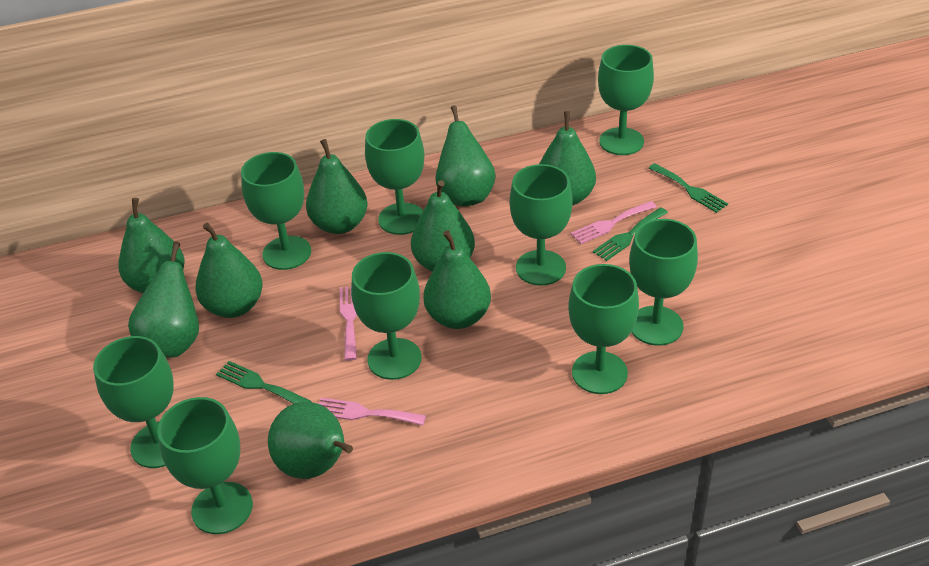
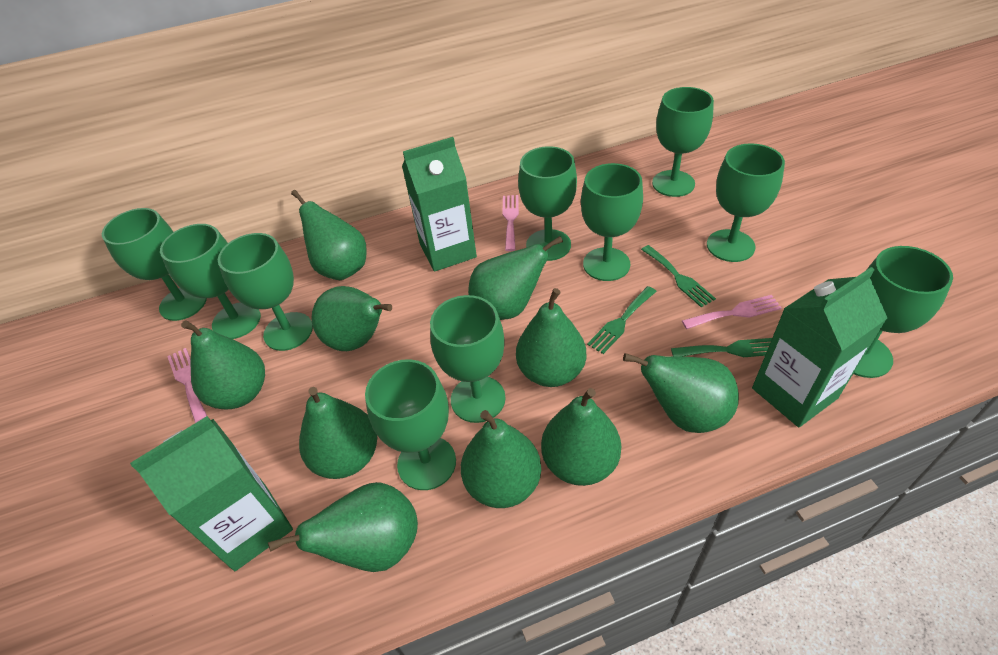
green carton: none = 0 -> [130,416,293,571] [402,137,477,272] [752,267,887,427] = 3
green goblet: [93,336,174,468] [158,397,253,534] [241,152,311,270] [351,252,422,380] [365,119,424,235] [509,164,573,286] [568,264,639,394] [598,45,654,155] [629,219,698,346] = 9 -> [102,208,207,321] [160,224,261,339] [218,233,313,351] [365,359,456,490] [430,295,506,423] [518,146,577,261] [581,163,643,281] [652,87,714,197] [707,143,785,262] [853,246,953,378] = 10
green pear: [118,198,185,293] [128,242,199,358] [195,223,263,318] [268,402,353,479] [306,139,367,234] [411,180,475,272] [423,230,491,329] [435,105,496,206] [539,111,596,205] = 9 -> [181,321,265,409] [268,482,418,572] [291,190,367,280] [299,387,377,479] [311,286,392,351] [461,410,541,508] [468,236,563,320] [516,288,586,387] [541,388,621,486] [623,353,739,433] = 10

